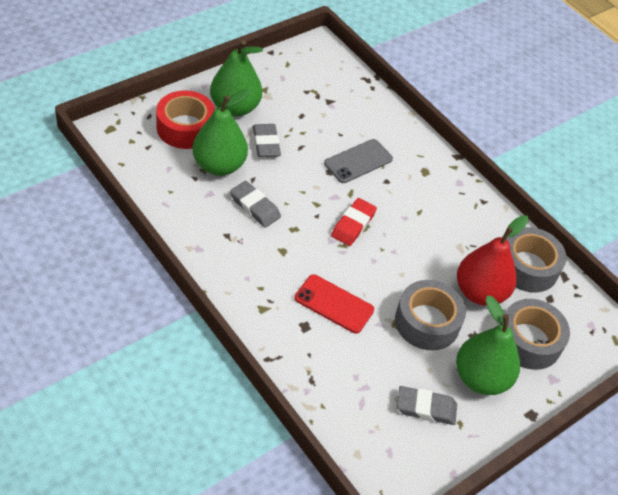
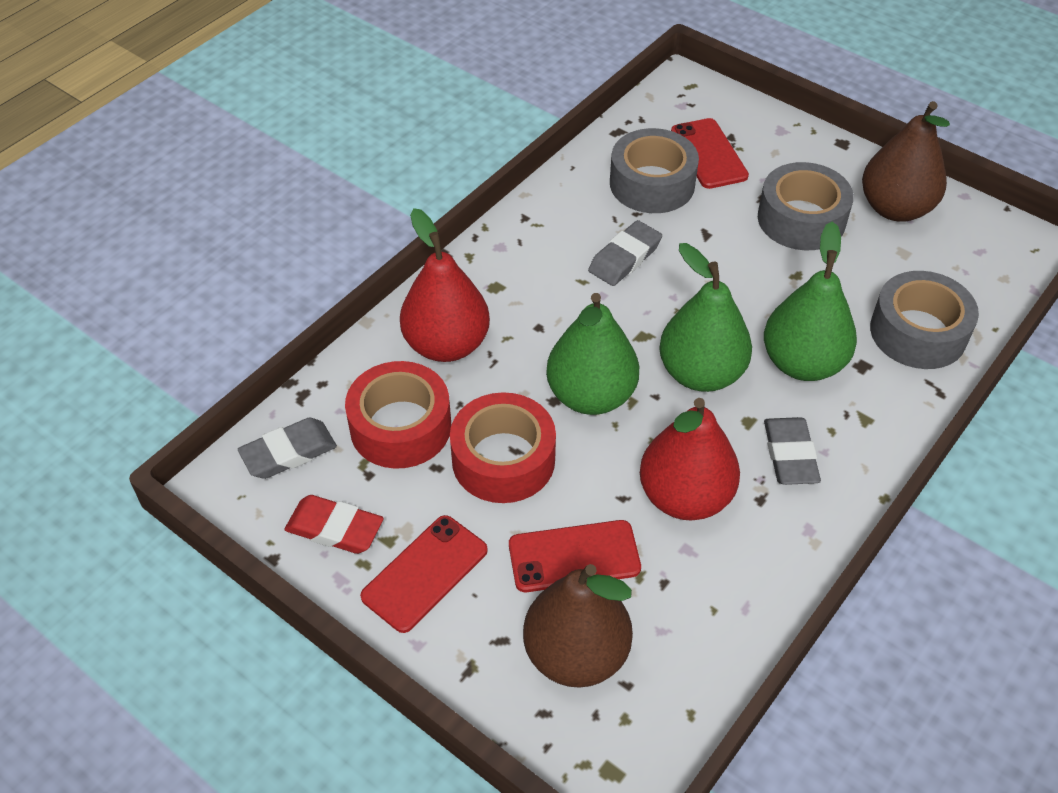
brown pear: none = 0 -> [523,564,633,688] [862,101,950,222] = 2
grey phone: [324,139,393,183] = 1 -> none = 0
red pear: [457,215,529,306] = 1 -> [400,208,490,362] [640,398,740,520] = 2
red phone: [295,274,374,334] = 1 -> [360,515,488,633] [509,520,641,592] [671,118,749,189] = 3
red tape: [156,90,215,149] = 1 -> [345,361,451,469] [450,392,556,503] = 2

